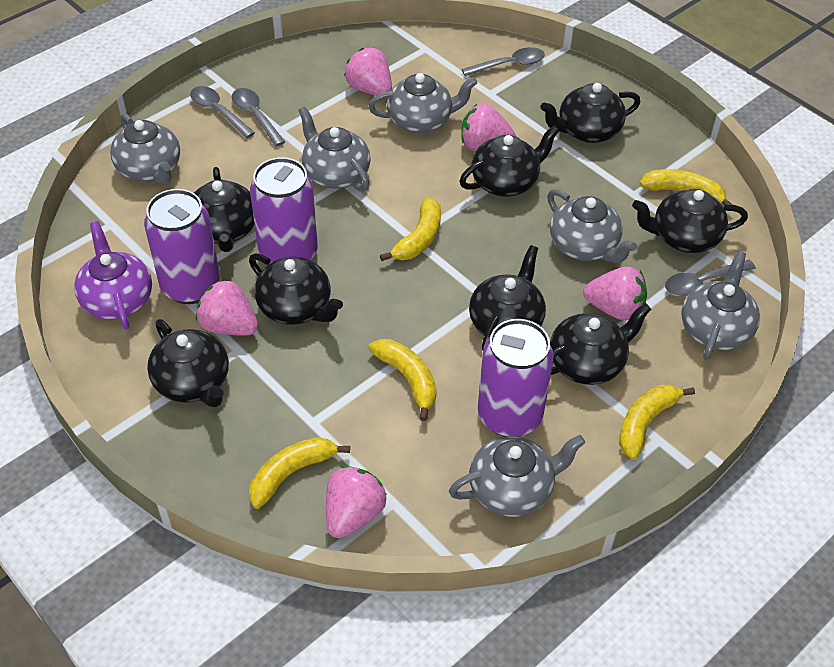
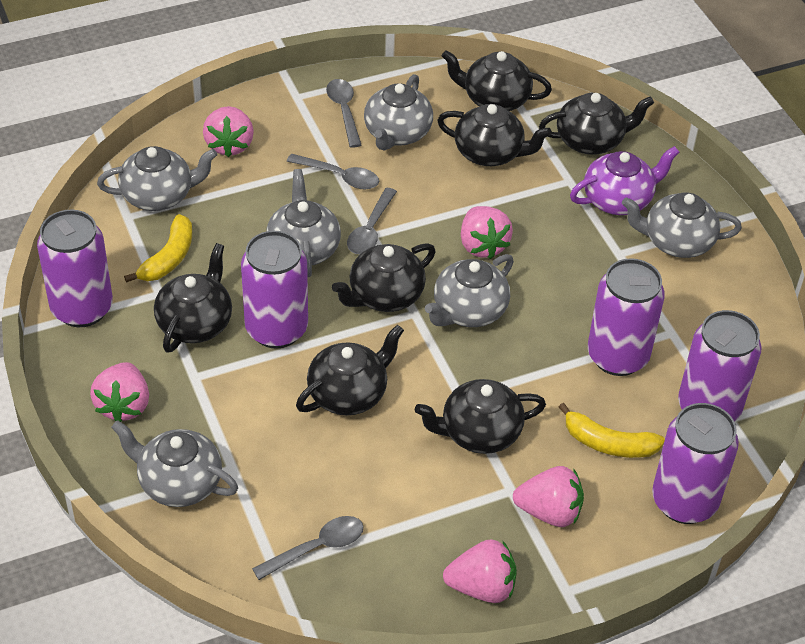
black teapot: [147,319,229,407] [194,167,255,252] [249,253,343,325] [459,125,559,197] [469,245,546,351] [540,83,641,143] [550,303,652,385] [632,189,748,253] = 8 -> [154,243,232,353] [296,325,404,415] [332,243,436,312] [415,379,546,454] [437,104,552,166] [442,50,552,111] [539,93,654,155] = 7
purple can: [144,189,220,304] [250,157,318,264] [478,319,554,437] = 3 -> [37,210,113,327] [241,231,308,349] [588,258,665,376] [652,403,739,524] [678,310,761,422] = 5
yellow banana: [249,437,350,509] [368,339,437,421] [380,197,441,261] [619,385,695,460] [639,169,733,205] = 5 -> [124,214,192,283] [559,403,665,458] = 2

